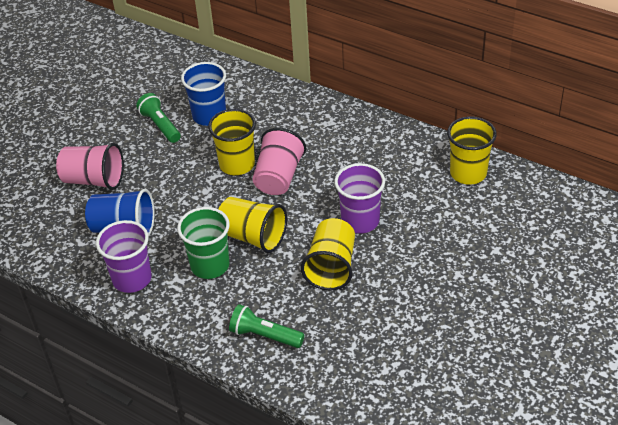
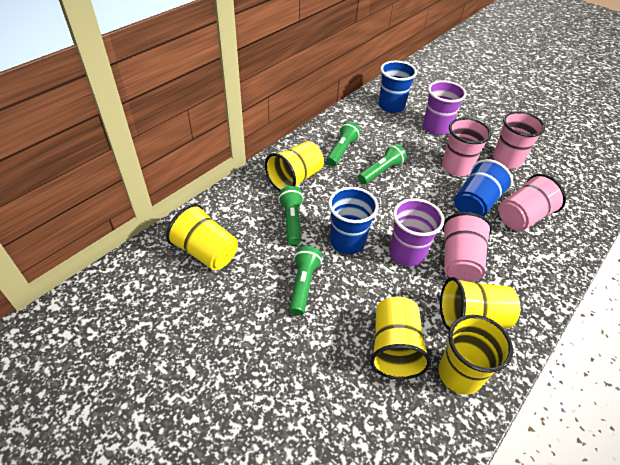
blue cup: [85,189,155,235] [181,62,226,126] = 2 -> [328,187,379,254] [379,61,417,113] [454,159,513,216] = 3
green cup: [177,207,230,279] = 1 -> none = 0
green flashlight: [136,93,181,143] [229,304,304,348] = 2 -> [278,186,304,246] [289,246,322,316] [326,122,361,167] [358,144,407,184] = 4
pink cup: [56,143,124,190] [253,128,306,195] = 2 -> [442,118,491,176] [442,212,492,282] [493,111,545,169] [498,174,566,231] = 4
yellow cup: [208,109,256,175] [219,197,287,253] [301,218,355,290] [447,116,497,185] = 4 -> [166,204,238,270] [265,141,324,191] [370,297,431,379] [438,315,513,395] [440,277,521,330] = 5

